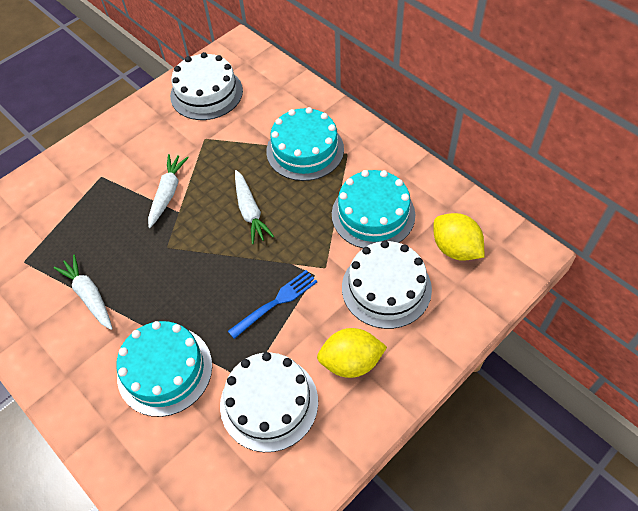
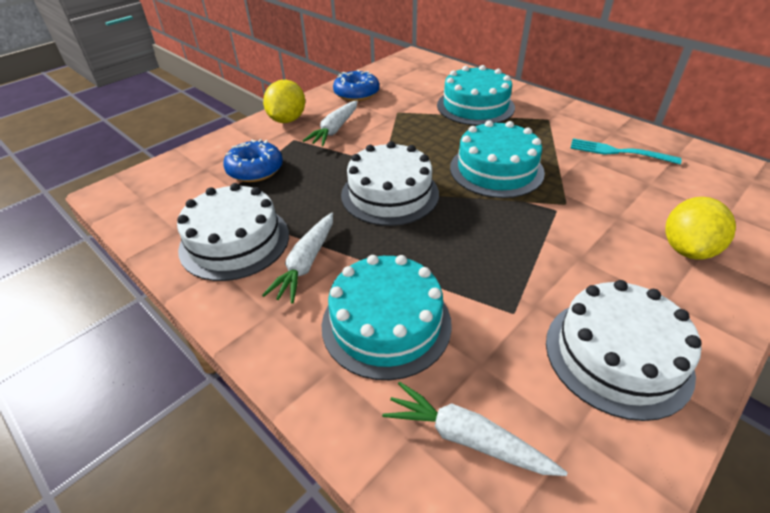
blue donut: none = 0 -> [223,139,283,182] [333,70,379,101] = 2
blue fork: [228,270,317,339] = 1 -> none = 0
turquoise fork: none = 0 -> [570,138,682,164] = 1

